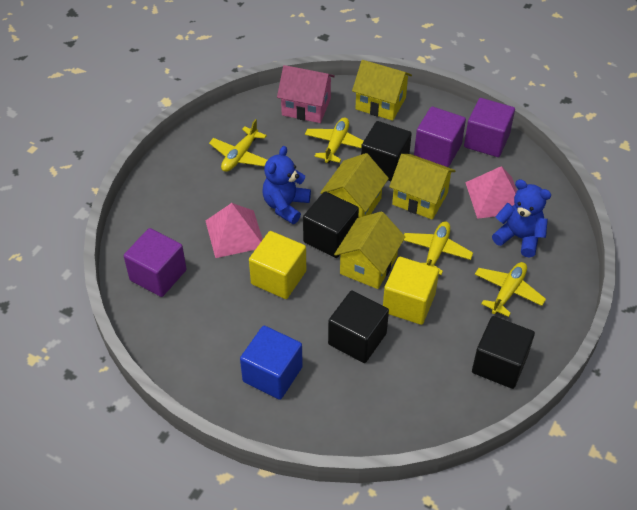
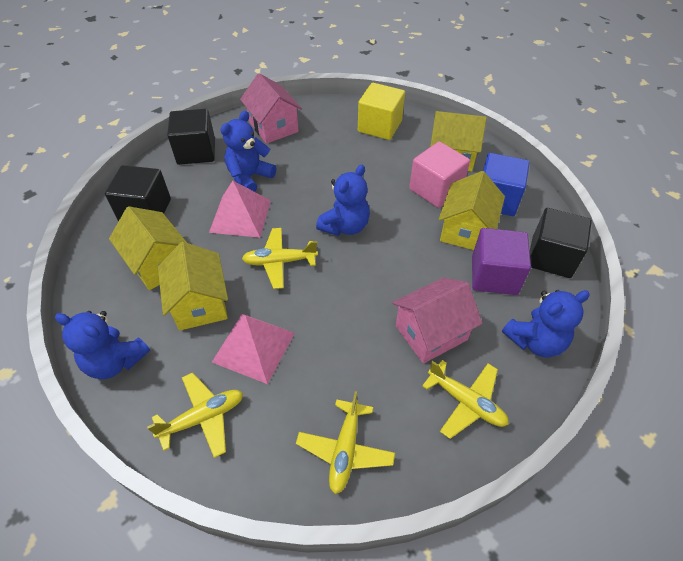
black cube: [303,191,359,258] [328,290,389,363] [361,121,412,181] [472,316,535,389] = 4 -> [105,165,171,222] [167,109,215,165] [530,208,592,278] = 3
blue teddy bear: [262,146,311,224] [492,179,551,258] = 2 -> [55,311,150,379] [221,111,276,192] [316,165,370,236] [502,290,590,357] = 4
pink cube: none = 0 -> [409,142,470,208] = 1
pink house: [277,65,335,123] = 1 -> [240,73,302,144] [392,278,483,364] = 2
purple cube: [124,228,187,297] [414,107,466,167] [464,98,515,157] = 3 -> [472,228,531,295] = 1
yellow cube: [249,231,306,299] [383,257,439,325] = 2 -> [358,83,405,140] = 1

